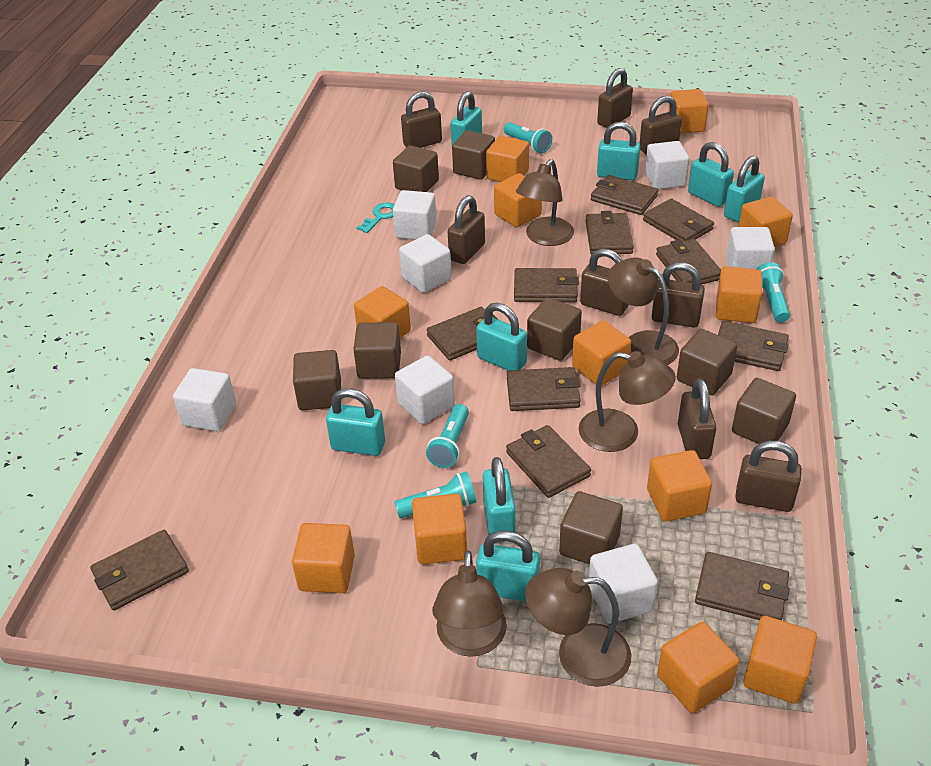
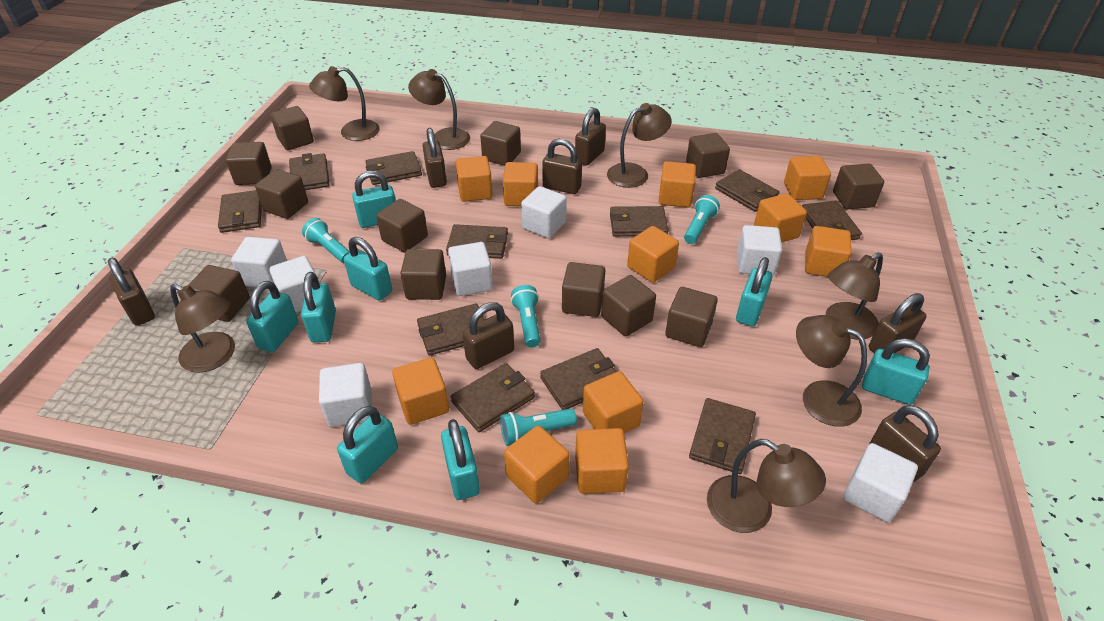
brown cube: [293,350,341,410] [353,322,401,379] [393,145,439,192] [452,130,495,180] [527,298,582,361] [559,491,623,565] [677,329,737,395] [732,378,796,444] = 8 -> [188,265,250,322] [226,142,272,185] [255,169,308,219] [270,106,314,150] [376,199,428,253] [401,249,446,300] [480,121,521,166] [562,262,605,317] [601,275,656,336] [665,287,718,347] [686,133,730,178] [833,164,884,209] = 12
brown lamp: [432,551,507,657] [516,159,574,246] [525,568,631,687] [579,351,676,452] [608,258,679,365] = 5 -> [170,284,235,373] [309,66,380,141] [408,69,470,150] [607,103,672,188] [707,439,826,533] [796,315,867,427] [826,253,883,340] = 7
brown padlock: [401,91,442,148] [448,195,485,264] [580,249,628,316] [597,68,633,128] [640,96,682,154] [652,262,705,328] [678,378,717,459] [735,441,802,512] = 8 -> [108,258,155,326] [423,128,447,188] [462,302,514,369] [542,139,582,194] [575,108,606,166] [869,293,926,353] [869,405,941,482] = 7
orange cube: [292,523,355,593] [354,286,411,338] [412,493,467,564] [486,136,529,182] [494,173,542,227] [572,320,631,386] [647,450,712,522] [657,622,739,713] [668,89,709,133] [716,266,762,323] [738,196,793,247] [743,616,817,704] = 12 -> [392,357,449,425] [456,156,493,202] [503,162,538,206] [504,425,570,504] [575,428,629,494] [583,371,643,433] [627,226,679,283] [659,161,696,208] [754,193,807,243] [784,156,831,200] [805,226,852,277] = 11
turquoise key: [356,203,395,233] = 1 -> none = 0

